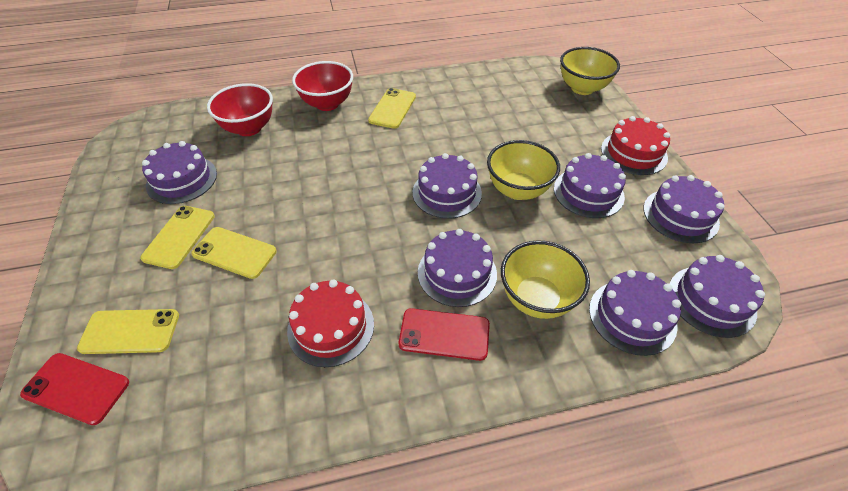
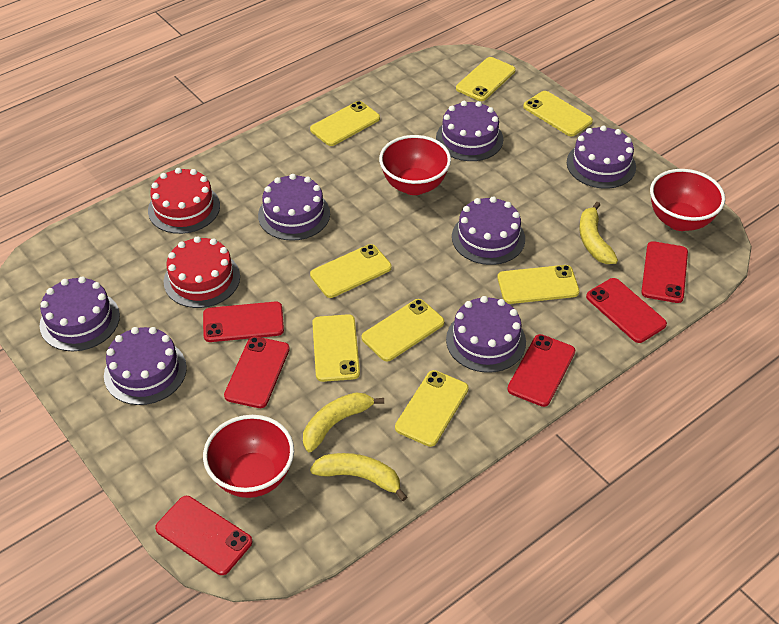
red bowl: [207,83,273,136] [292,61,353,111] = 2 -> [203,415,294,498] [379,135,451,195] [650,169,725,231] = 3
red phone: [20,353,129,425] [399,308,490,361] = 2 -> [155,496,252,575] [203,302,284,342] [224,336,290,408] [507,334,575,407] [586,278,667,343] [641,241,688,303] = 6
yellow banana: none = 0 -> [303,392,384,452] [310,453,407,501] [579,202,618,264] = 3
yellow bowl: [487,140,560,200] [501,240,590,319] [560,47,620,95] = 3 -> none = 0
yellow phone: [77,309,179,354] [140,206,215,269] [191,227,277,279] [368,88,416,129] = 4 -> [310,101,380,146] [310,244,392,298] [312,314,360,382] [362,299,444,361] [395,370,469,447] [456,57,516,101] [497,265,580,304] [523,91,593,137] = 8

